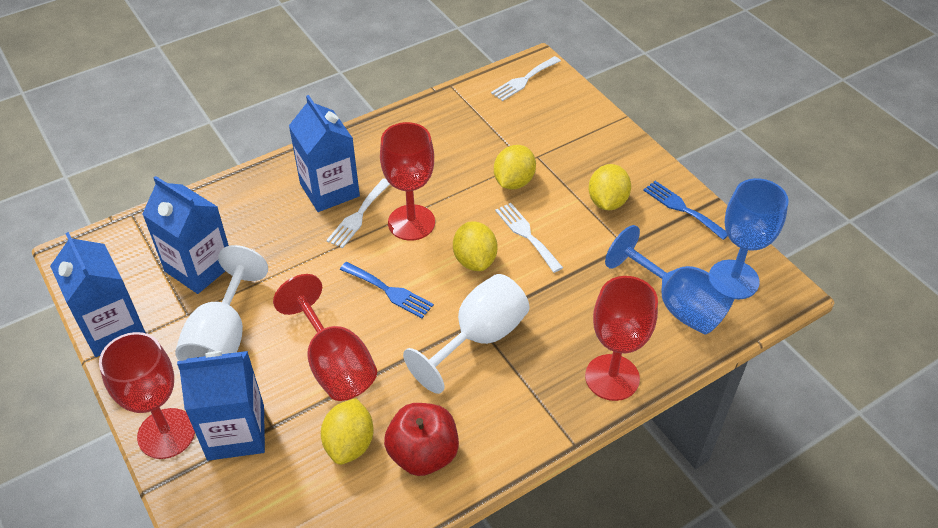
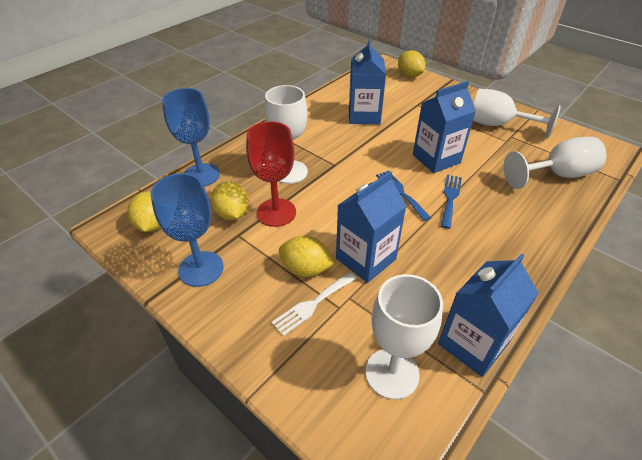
red apple: [384,403,459,476] = 1 -> none = 0
red goblet: [99,332,195,459] [273,274,377,401] [380,122,435,241] [585,276,658,401] = 4 -> [246,121,296,227] = 1
white fork: [326,178,390,248] [491,56,561,101] [495,203,563,273] = 3 -> [271,272,357,336] = 1
white goblet: [175,245,268,361] [403,274,530,394] = 2 -> [265,85,308,184] [365,274,443,400] [473,89,561,139] [503,136,607,189] = 4

